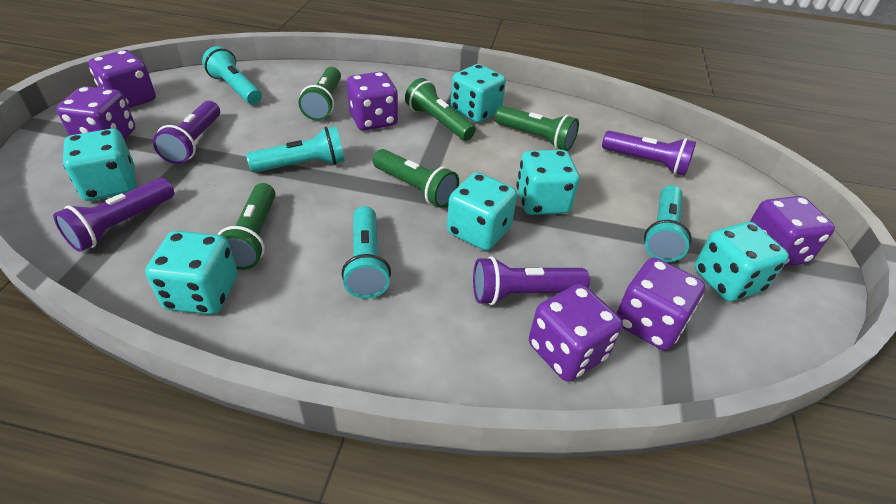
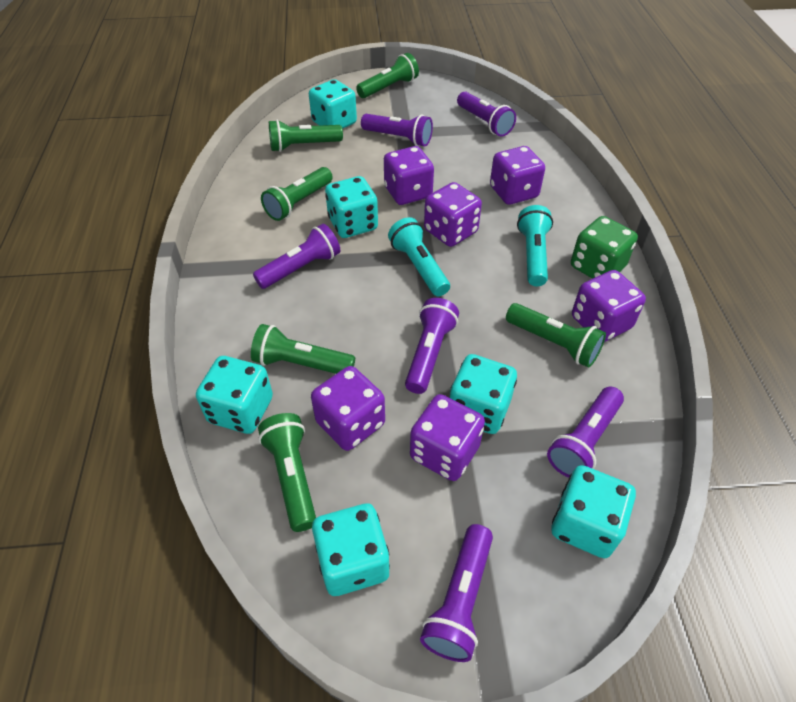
green dice: none = 0 -> [571,216,638,279] = 1
green flashlight: [218,183,275,270] [299,67,341,121] [373,149,459,208] [405,78,476,141] [494,106,579,151] = 5 -> [251,324,355,374] [258,413,316,532] [261,167,333,221] [269,120,343,152] [356,53,419,98] [506,303,606,367] = 6
purple flashlight: [53,178,174,252] [153,101,220,164] [473,256,590,305] [602,131,696,175] = 4 -> [253,224,340,289] [361,114,433,147] [405,298,459,394] [420,524,493,662] [457,92,516,137] [547,386,624,478] = 6
turquoise flashlight: [202,46,262,105] [246,126,345,173] [342,206,391,299] [644,185,691,262] = 4 -> [388,217,450,296] [517,205,553,286] = 2

